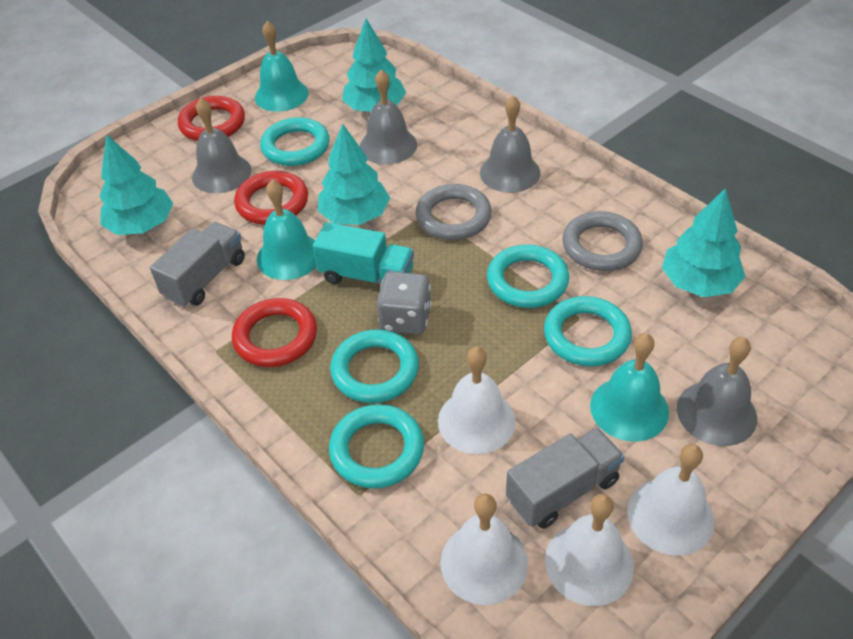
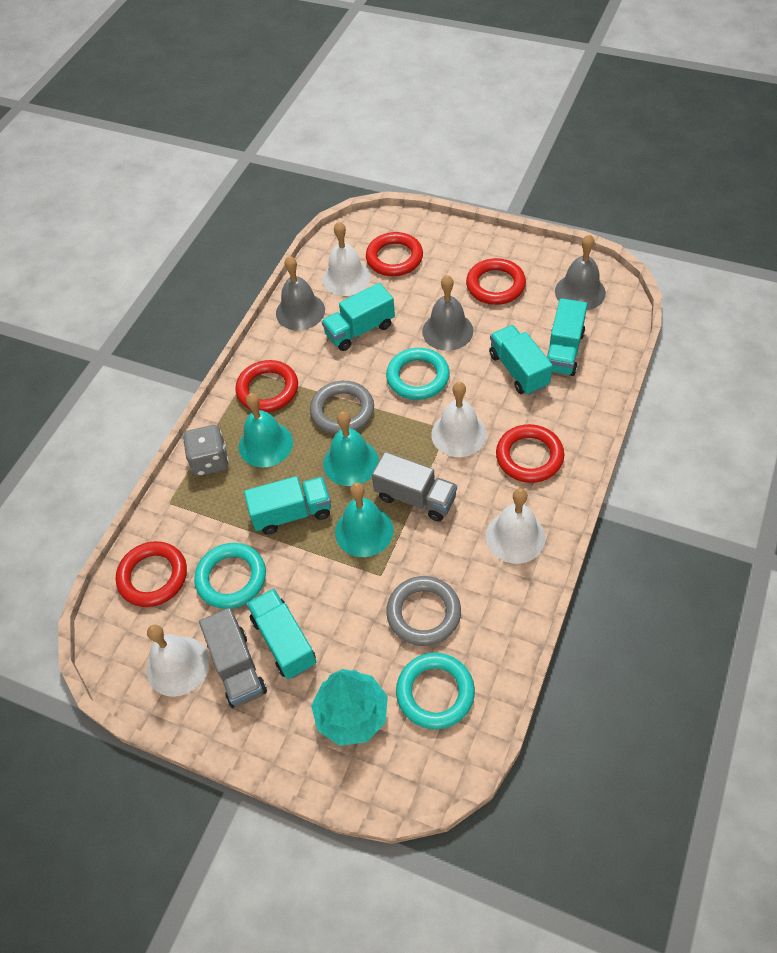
grey bell: [192,98,251,193] [360,69,417,164] [480,95,540,193] [677,337,757,446] = 4 -> [276,256,325,330] [422,275,473,351] [555,234,606,310] = 3
red ring: [178,96,245,141] [232,298,317,367] [234,171,308,225] = 3 -> [116,541,187,607] [235,360,298,412] [366,232,423,276] [466,258,526,305] [496,424,564,483] = 5
turquoise ring: [260,117,330,166] [329,404,424,489] [330,329,419,403] [487,245,569,308] [544,296,632,366] = 5 -> [194,543,266,609] [386,348,450,400] [396,653,475,729] = 3
turquoise tree: [99,135,174,235] [318,123,390,225] [342,18,406,112] [662,188,746,297] = 4 -> [311,669,388,746] = 1
turquoise truck: [313,222,414,284] = 1 -> [244,476,331,535] [247,589,316,679] [321,283,395,351] [489,325,553,395] [547,298,587,376] = 5

